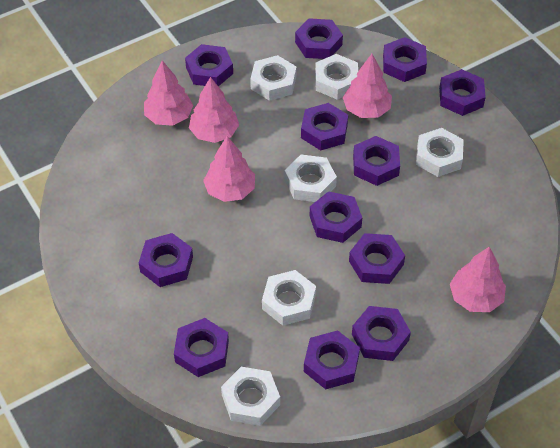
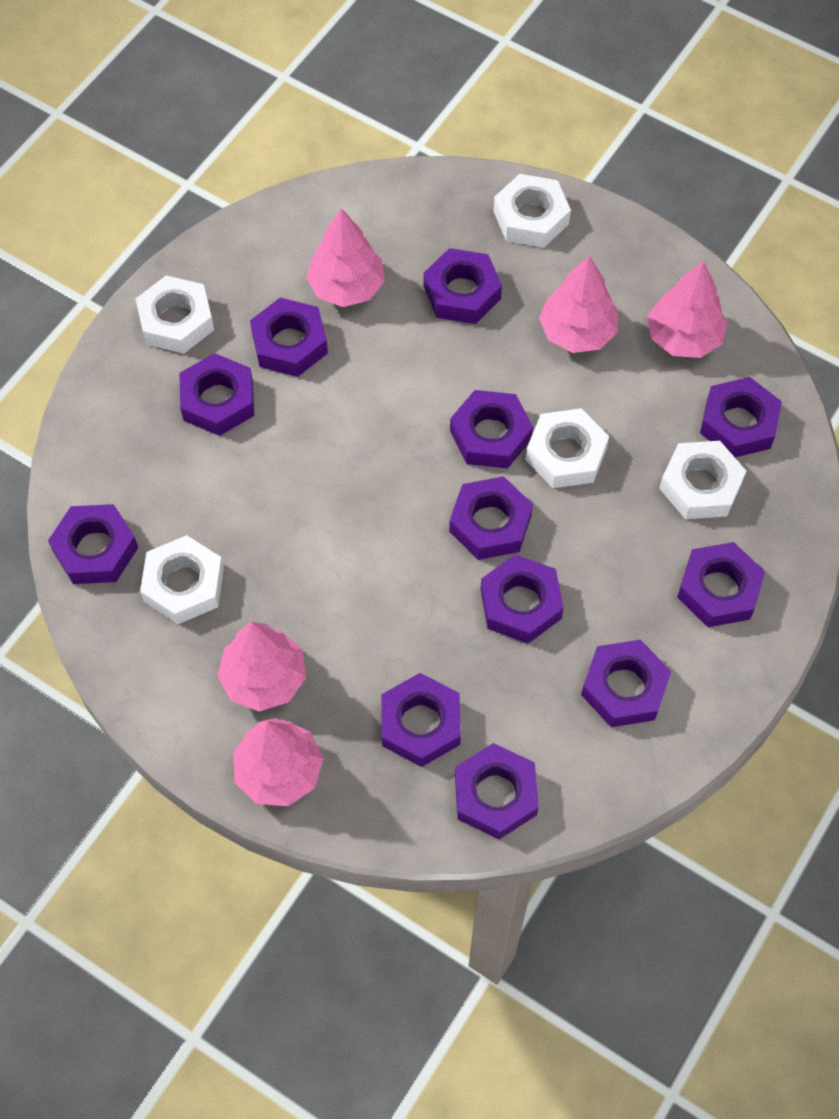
white nut: [221,367,280,426] [250,55,297,101] [262,270,316,326] [284,155,337,202] [315,54,358,100] [416,128,464,177] = 6 -> [136,276,214,354] [140,535,224,624] [494,174,571,248] [526,408,609,488] [659,441,746,519] = 5

